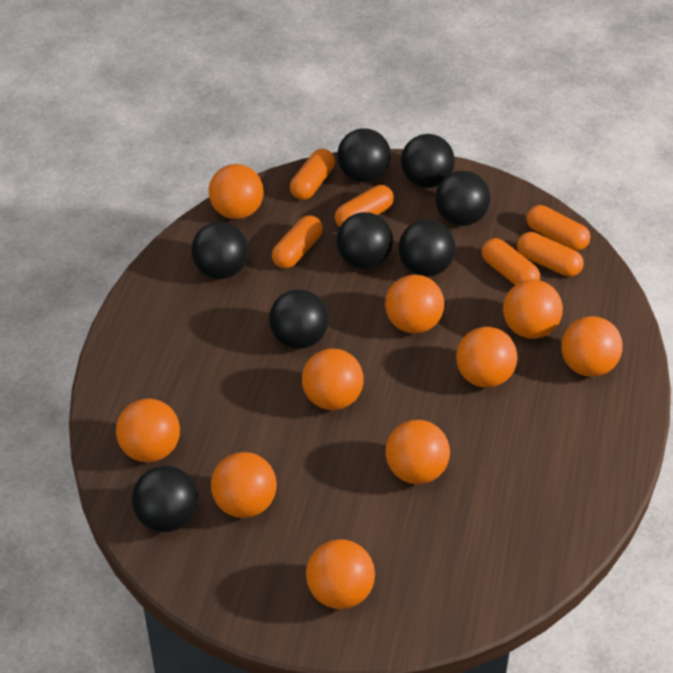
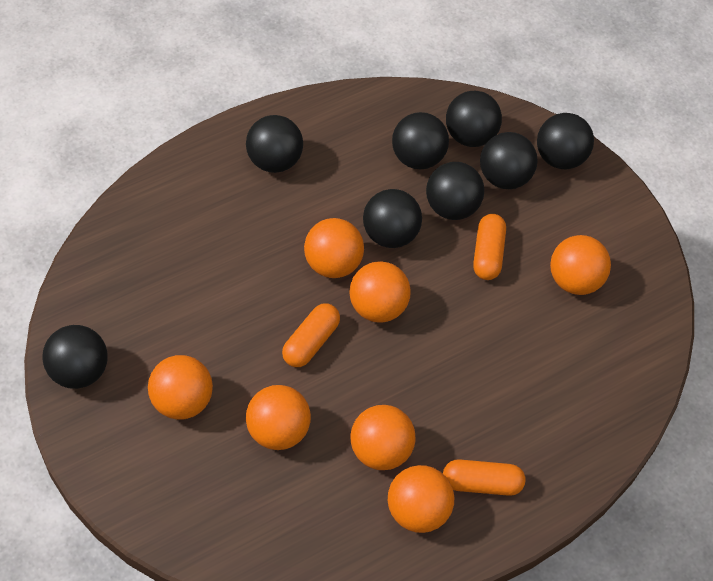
orange ball: [116,399,180,462] [209,164,264,219] [211,452,277,518] [302,349,364,410] [306,539,375,609] [385,275,444,334] [386,420,450,484] [456,327,517,388] [503,280,563,339] [561,316,623,377] = 10 -> [148,355,213,420] [246,385,311,450] [304,218,364,278] [349,261,411,323] [350,405,416,470] [388,465,454,533] [550,235,611,295] = 7
orange capsule: [272,215,323,269] [290,149,335,200] [335,185,394,227] [482,238,540,285] [517,232,584,277] [526,205,590,251] = 6 -> [282,303,340,367] [443,459,525,496] [473,214,506,280] = 3

